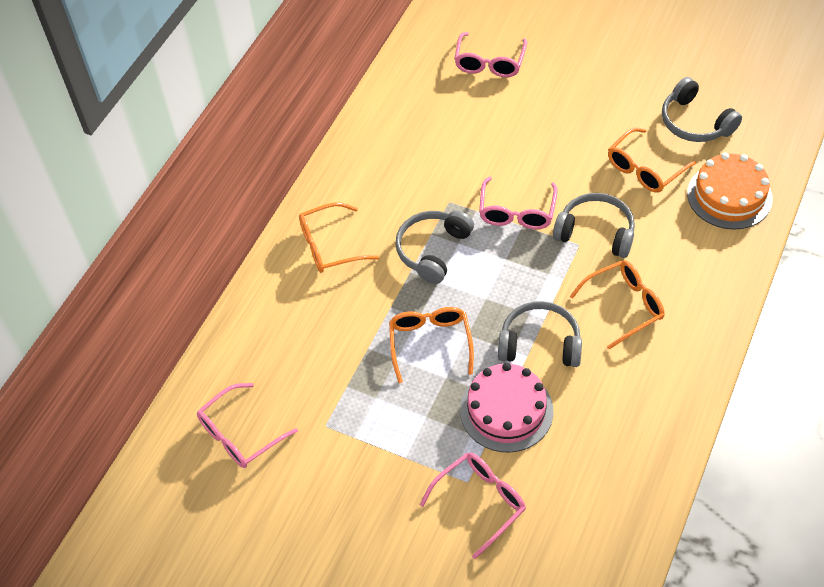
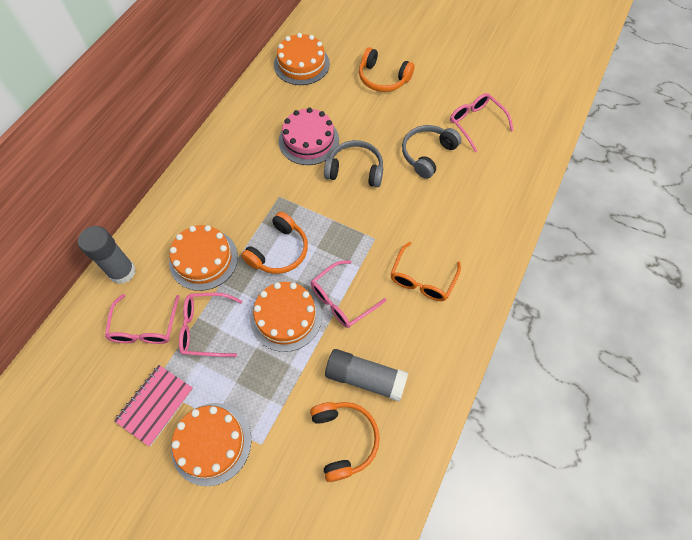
grey glue stick: none = 0 -> [78,226,136,284] [325,349,408,402] = 2
grey headphones: [395,210,474,284] [498,301,582,367] [553,193,635,258] [662,77,742,142] = 4 -> [324,140,383,187] [402,125,461,179] = 2
orange cake: [687,153,773,229] = 1 -> [169,225,238,291] [171,403,251,486] [250,282,322,352] [274,33,330,85] = 4
orange glasses: [299,202,379,273] [389,307,474,383] [570,260,665,349] [608,127,696,193] = 4 -> [391,242,461,301] = 1
orange headphones: none = 0 -> [241,212,308,274] [310,402,380,482] [359,47,415,92] = 3
pink notebook: none = 0 -> [114,365,193,446] = 1

